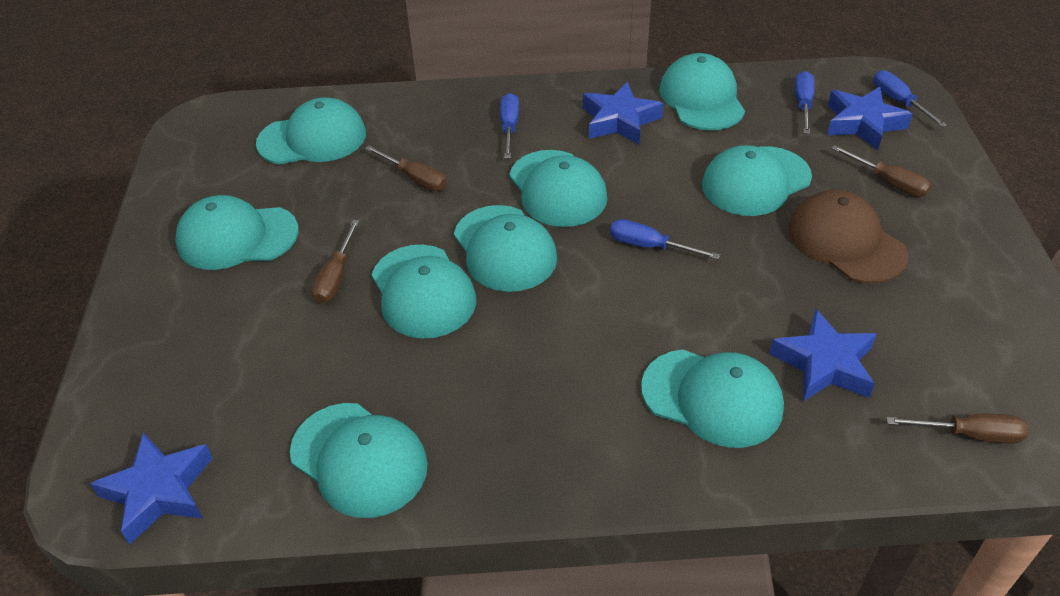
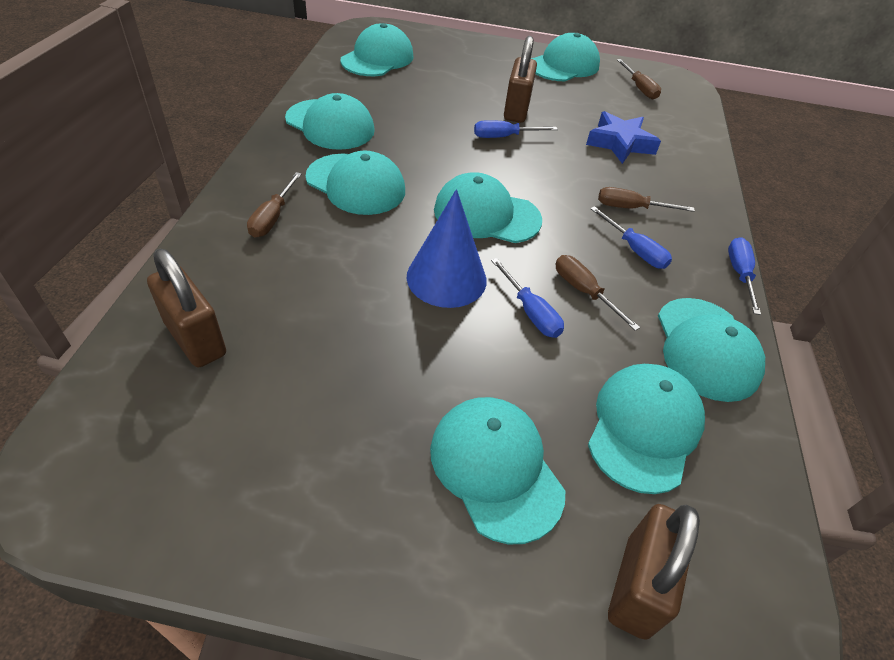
blue cone: none = 0 -> [406,189,487,308] = 1
blue star: [90,432,213,545] [583,82,663,145] [769,309,877,401] [827,87,913,150] = 4 -> [586,111,661,164] = 1
brown cap: [788,190,908,284] = 1 -> none = 0
brown padlock: none = 0 -> [147,249,226,367] [504,36,537,123] [608,504,700,640] = 3
turquoise cap: [175,195,299,270] [256,97,366,165] [290,403,428,518] [371,245,476,339] [454,205,557,292] [509,150,608,227] [641,350,784,448] [659,53,745,130] [702,145,812,216] = 9 -> [285,93,375,150] [306,151,405,215] [341,23,414,76] [430,397,565,545] [434,172,542,243] [531,33,600,81] [588,364,705,494] [658,298,765,402] = 8

